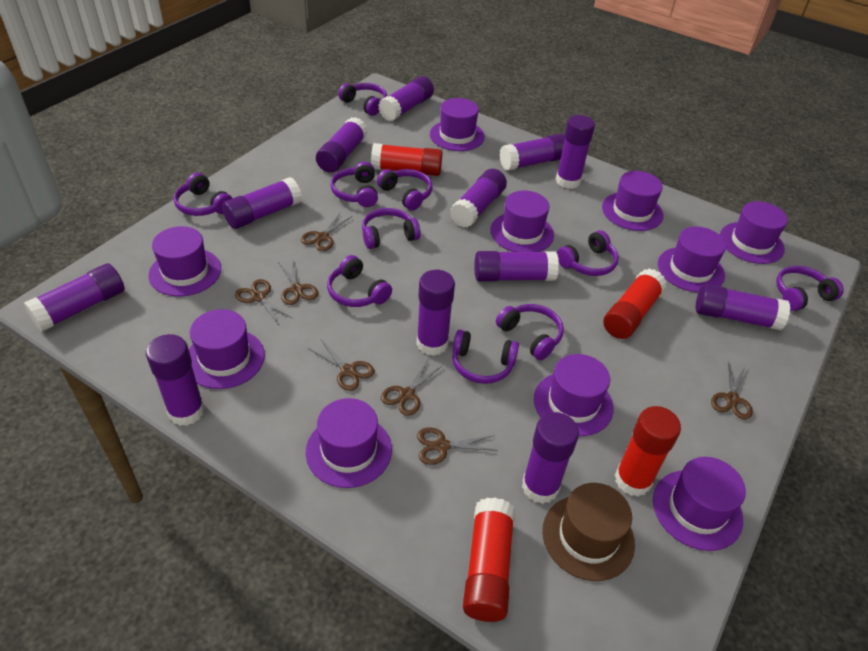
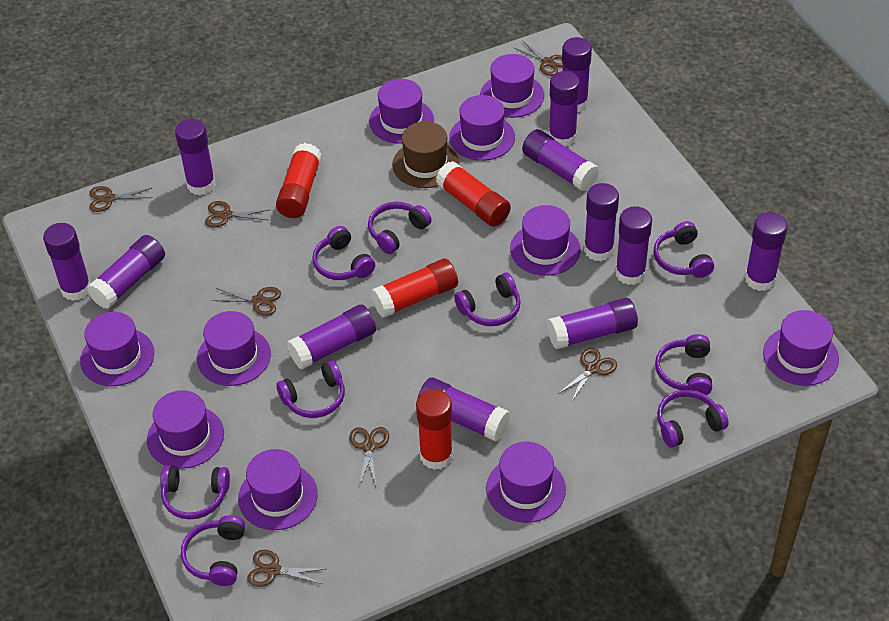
purple headphones: [174,173,232,216] [327,255,392,307] [330,162,378,207] [338,83,387,116] [362,208,421,249] [377,169,432,211] [452,330,519,384] [496,304,564,360] [557,230,619,276] [776,266,844,311] = 10 -> [160,466,230,519] [181,515,246,586] [276,361,345,418] [312,226,375,280] [368,202,431,254] [454,273,521,326] [654,221,714,278] [655,334,712,395] [657,390,729,448] = 9

